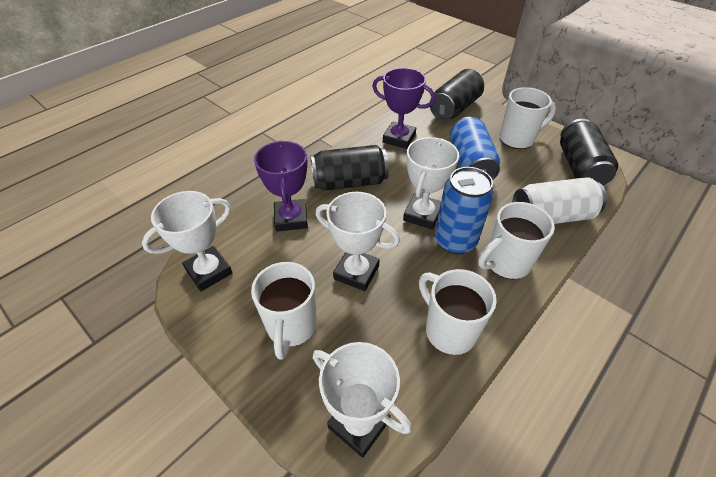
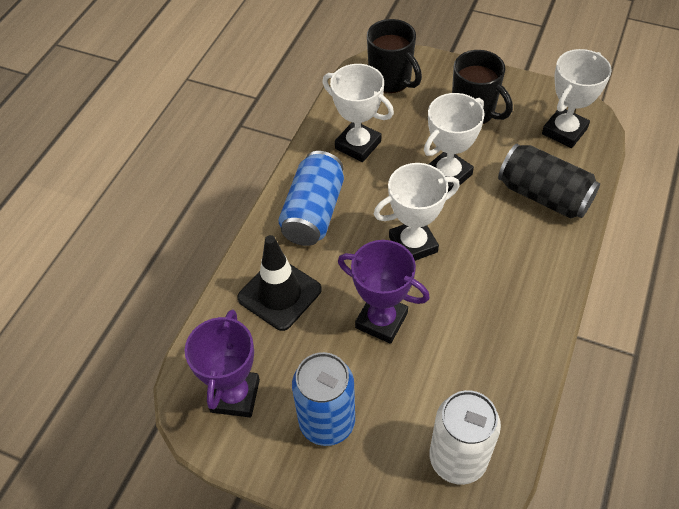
black can: [310,145,389,191] [430,69,484,121] [560,119,618,185] = 3 -> [498,144,600,219] = 1
black mug: none = 0 -> [367,19,422,93] [452,50,513,124] = 2
black traffic cone: none = 0 -> [237,235,322,331] = 1
white mug: [251,262,317,360] [419,269,497,355] [478,202,555,279] [500,87,556,149] = 4 -> none = 0

